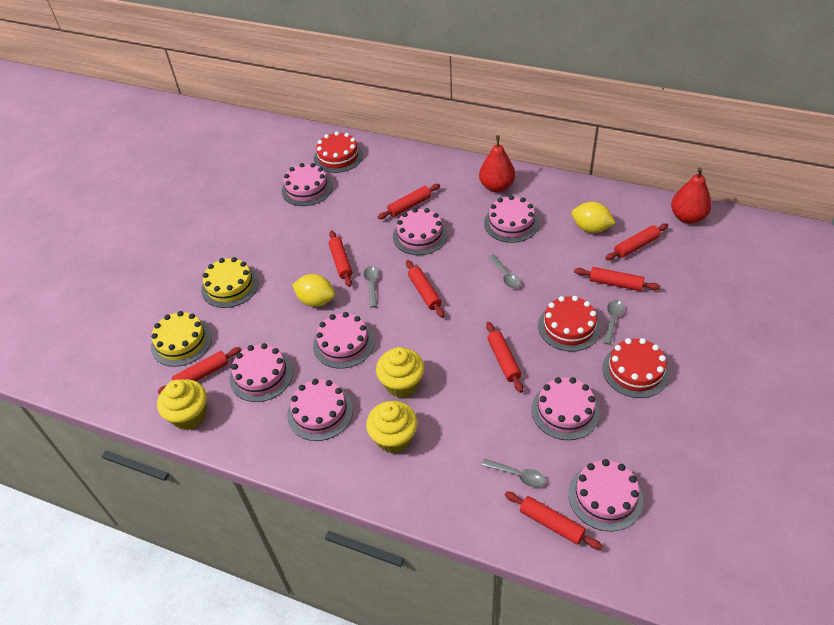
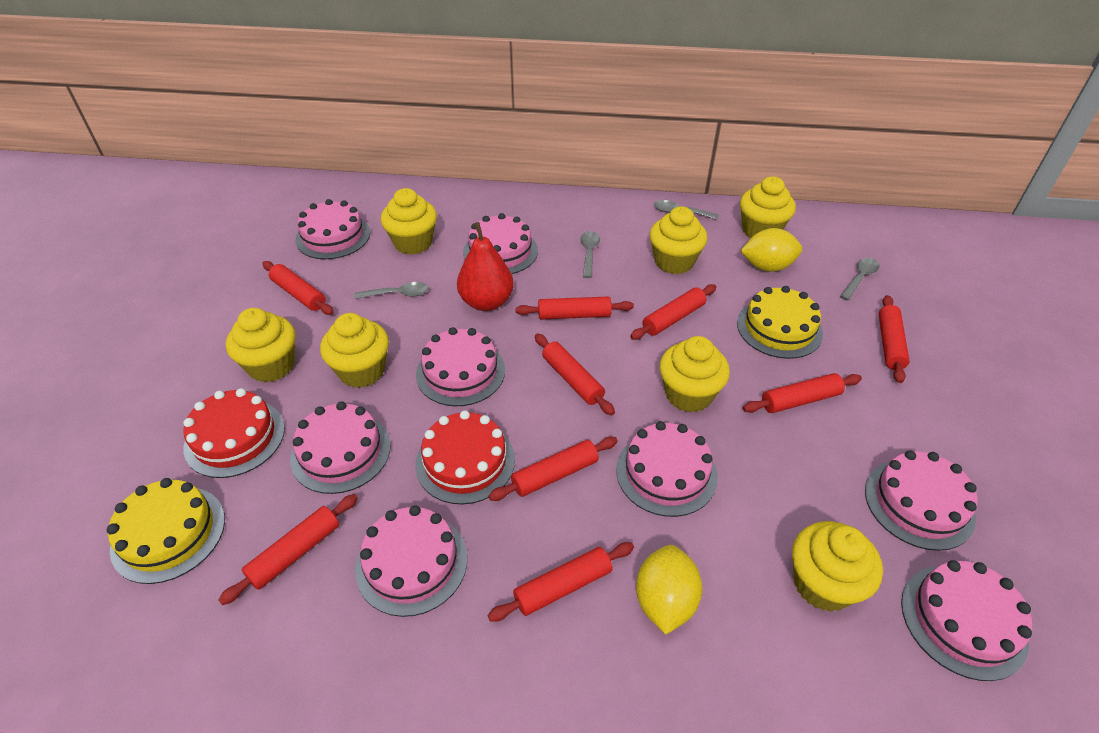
red cake: [314,131,363,173] [538,296,601,352] [602,338,669,398] = 3 -> [183,388,285,478] [415,410,515,505] = 2
red pear: [479,135,515,192] [671,167,712,224] = 2 -> [457,222,514,311] = 1
red rolling pin: [158,347,241,394] [328,231,353,287] [378,184,440,219] [406,260,444,318] [486,322,523,393] [505,491,603,550] [574,267,660,291] [605,223,668,260] = 8 -> [219,494,358,605] [262,261,334,315] [488,542,634,622] [489,437,618,501] [515,297,634,319] [535,333,615,415] [630,284,716,340] [743,373,862,413] [879,295,910,383] = 9
yellow cupcake: [157,379,207,430] [366,401,417,454] [376,347,424,398] = 3 -> [226,308,295,382] [320,313,389,388] [381,188,437,255] [650,206,707,274] [660,336,730,412] [740,176,796,238] [792,521,883,611] = 7

